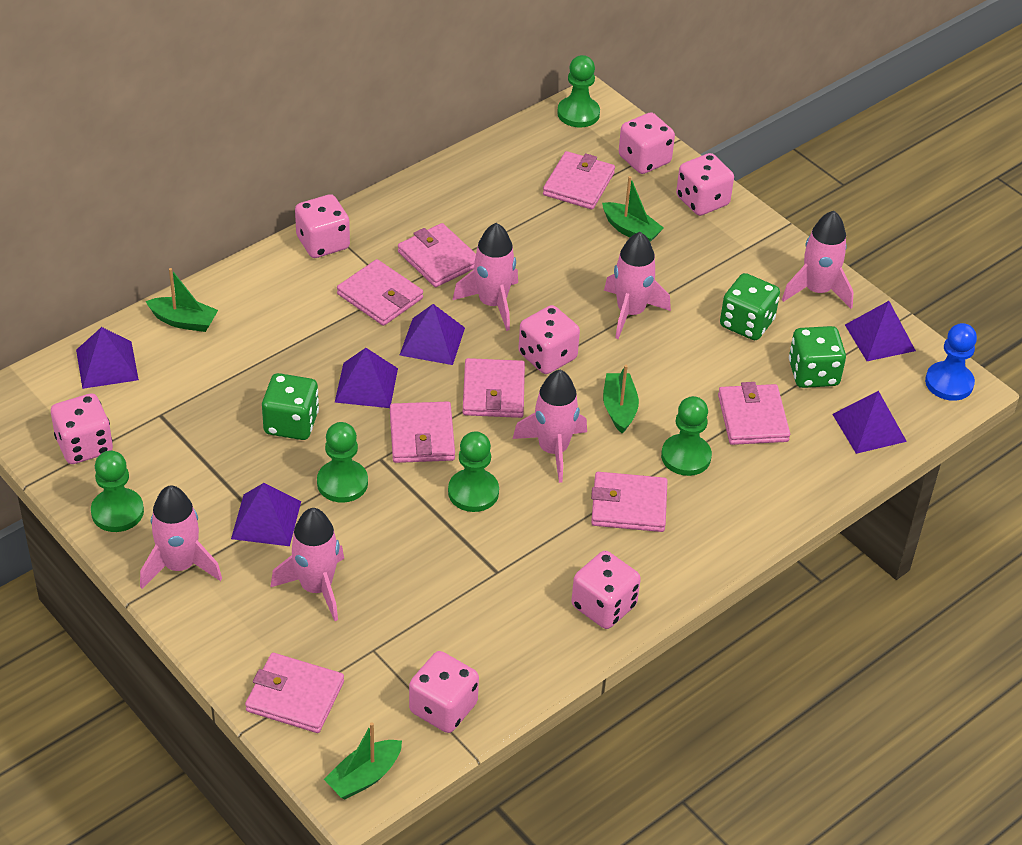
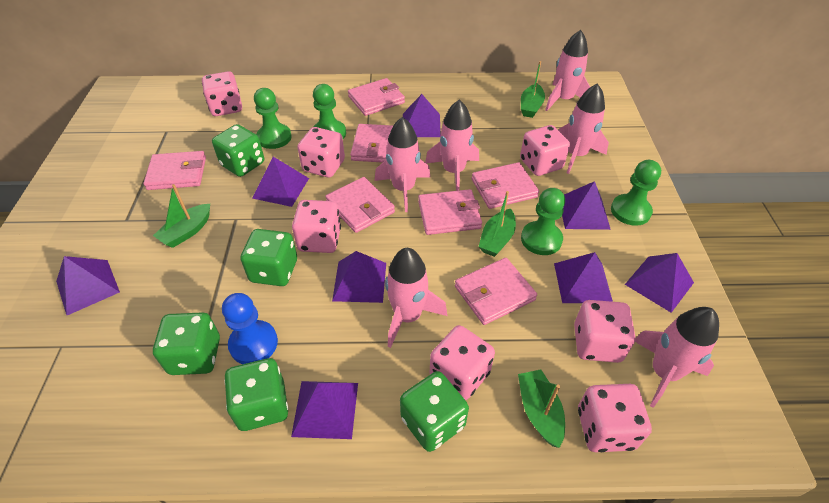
green dice: [262,373,319,440] [720,273,780,340] [789,326,846,388] = 3 -> [153,312,220,375] [212,124,264,177] [224,358,288,431] [241,229,297,286] [400,371,469,452] = 5
green pawn: [91,451,144,532] [317,422,368,503] [448,431,499,512] [557,55,600,128] [661,396,712,476] = 5 -> [254,88,292,149] [313,84,346,139] [521,188,565,255] [611,160,661,226] = 4
pink wallet: [245,653,344,733] [337,259,423,326] [390,402,455,463] [398,223,476,287] [463,358,525,418] [543,151,615,209] [591,472,668,532] [718,382,790,445] = 8 -> [143,151,206,190] [325,177,395,233] [348,78,405,116] [350,124,393,163] [418,189,482,235] [455,258,537,325] [471,162,539,209] = 7
purple pyramid: [76,327,139,389] [231,483,301,546] [335,348,398,408] [400,304,465,365] [832,391,907,454] [845,301,916,361] = 6 -> [56,256,120,316] [252,157,309,207] [291,381,358,439] [332,251,386,303] [403,94,441,137] [554,252,613,303] [562,181,611,230] [625,253,694,313] = 8

